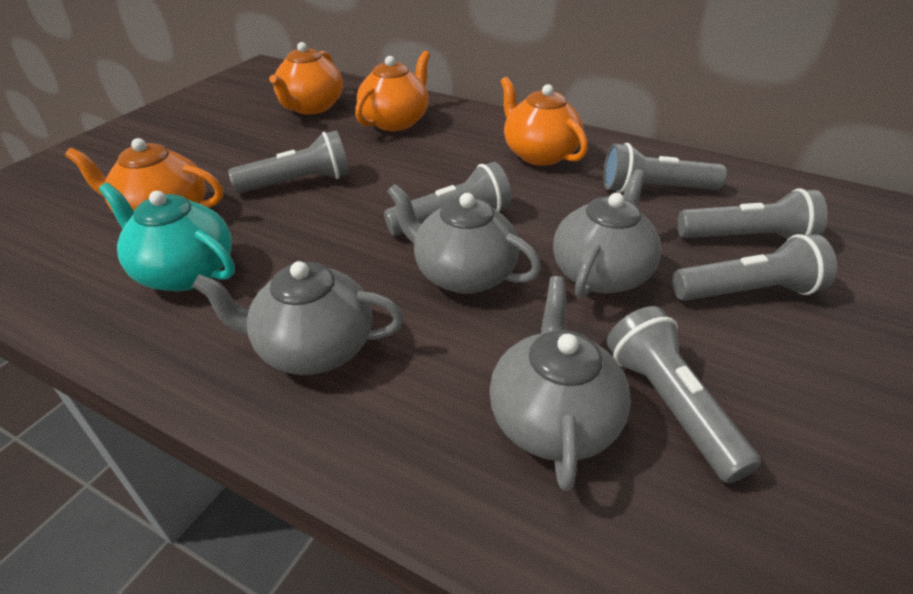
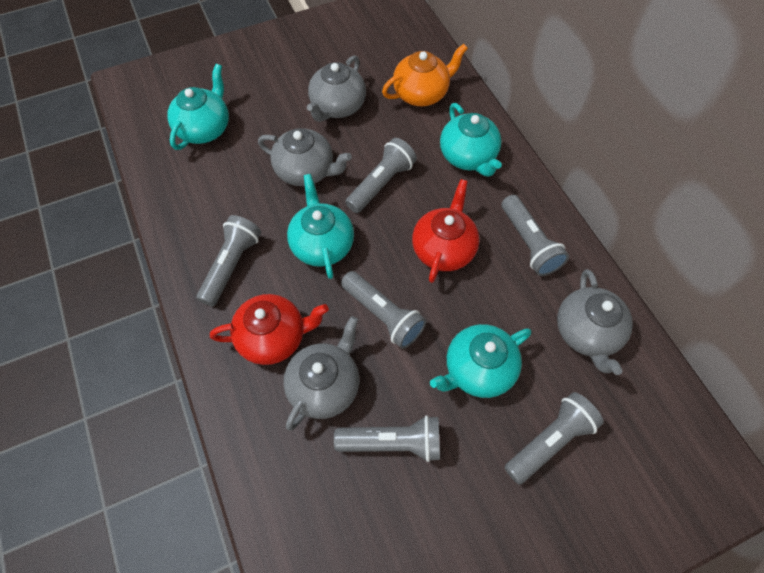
orange teapot: [65,138,223,212] [269,42,343,114] [355,51,430,131] [500,77,588,166] = 4 -> [382,44,468,106] = 1
red teapot: none = 0 -> [210,294,329,365] [412,179,480,283] = 2
turquoise teapot: [99,183,235,291] = 1 -> [167,64,229,150] [287,174,354,279] [430,324,531,398] [440,103,502,177] = 4

